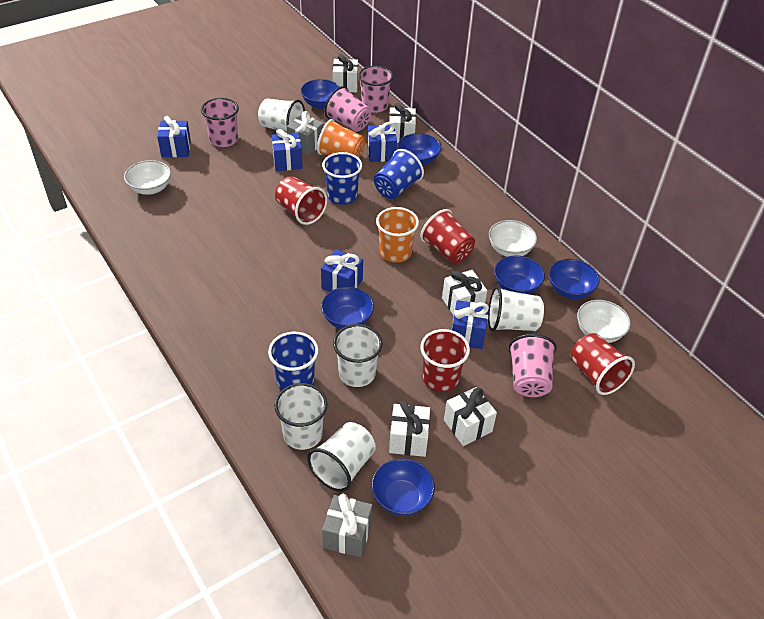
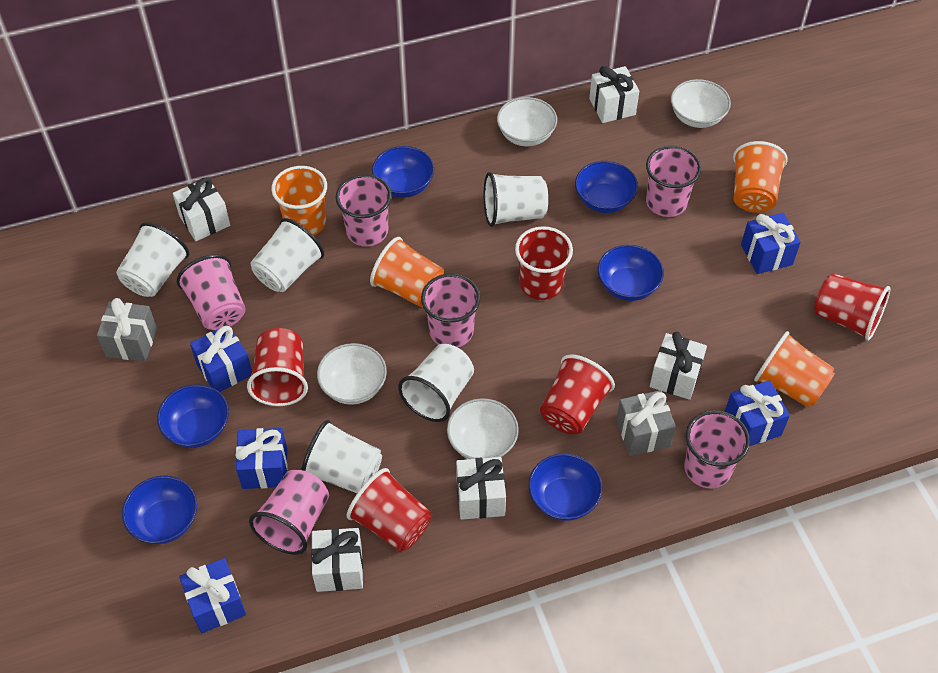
blue cup: [268,332,319,391] [322,152,362,205] [374,149,424,199] = 3 -> none = 0
orange cup: [317,119,365,159] [376,207,419,263] = 2 -> [271,166,327,235] [370,237,444,307] [733,141,788,213] [754,331,835,407] = 4
pink cup: [201,98,239,147] [324,86,371,132] [358,66,393,113] [508,334,557,397] = 4 -> [177,254,246,330] [249,470,329,555] [336,174,392,246] [421,274,481,347] [646,146,701,217] [684,410,750,488] = 6
red cup: [275,176,327,225] [420,209,475,263] [420,329,470,392] [571,333,635,395] = 4 -> [247,328,308,406] [347,468,431,552] [515,226,573,300] [540,354,615,434] [814,273,891,341] = 5
white bowl: [124,160,171,195] [489,220,537,257] [577,300,631,343] = 3 -> [317,343,387,405] [447,398,519,459] [497,97,557,146] [671,79,731,128] = 4

